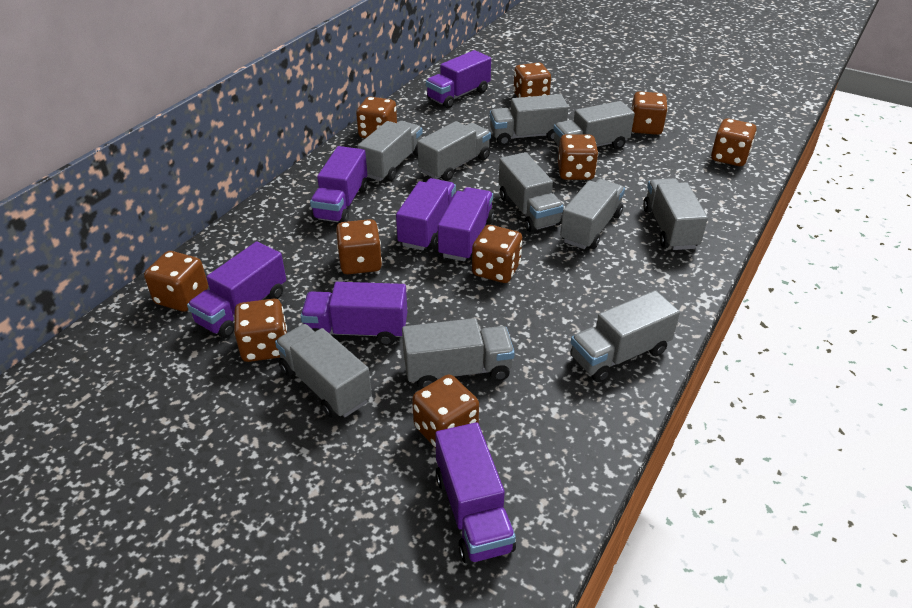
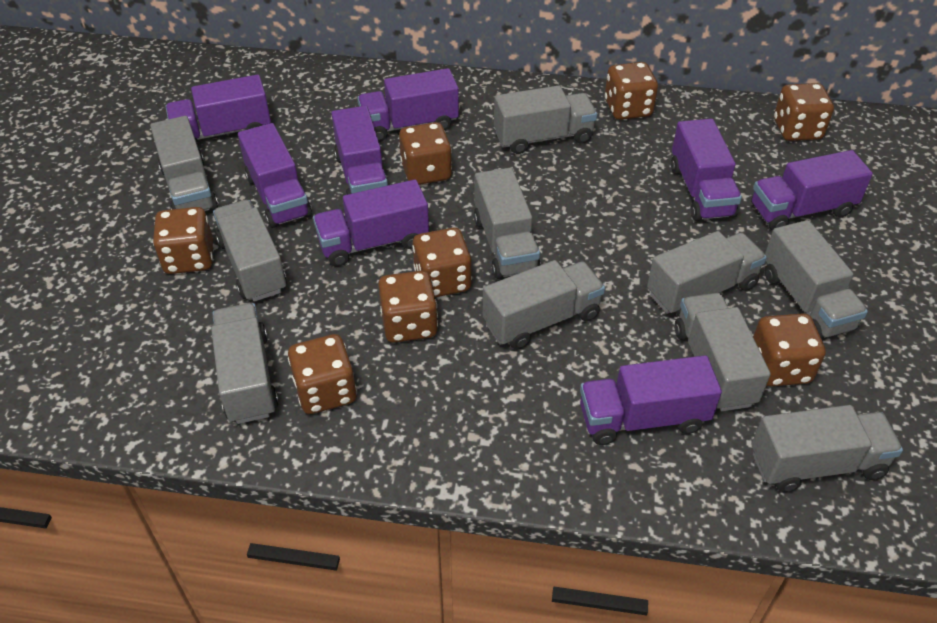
brown dice: [144,251,208,312] [234,299,287,362] [336,219,382,274] [356,96,397,138] [412,375,479,448] [472,225,522,283] [513,63,551,98] [558,134,598,180] [631,91,668,135] [711,118,756,166] = 10 -> [153,207,213,274] [288,334,357,414] [378,271,438,343] [399,122,452,185] [412,227,472,297] [605,62,658,120] [753,313,826,387] [774,83,834,141] = 8
purple truck: [187,241,286,338] [301,282,407,346] [310,146,367,223] [396,178,456,251] [426,50,491,108] [435,422,516,564] [438,187,494,261] = 7 -> [165,74,271,144] [238,123,312,228] [313,179,429,267] [331,106,389,195] [357,68,459,142] [580,355,722,445] [671,119,742,221] [751,150,873,231] = 8

